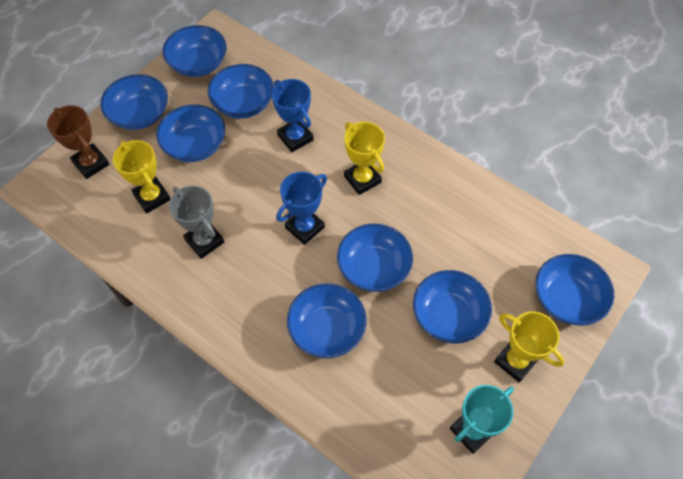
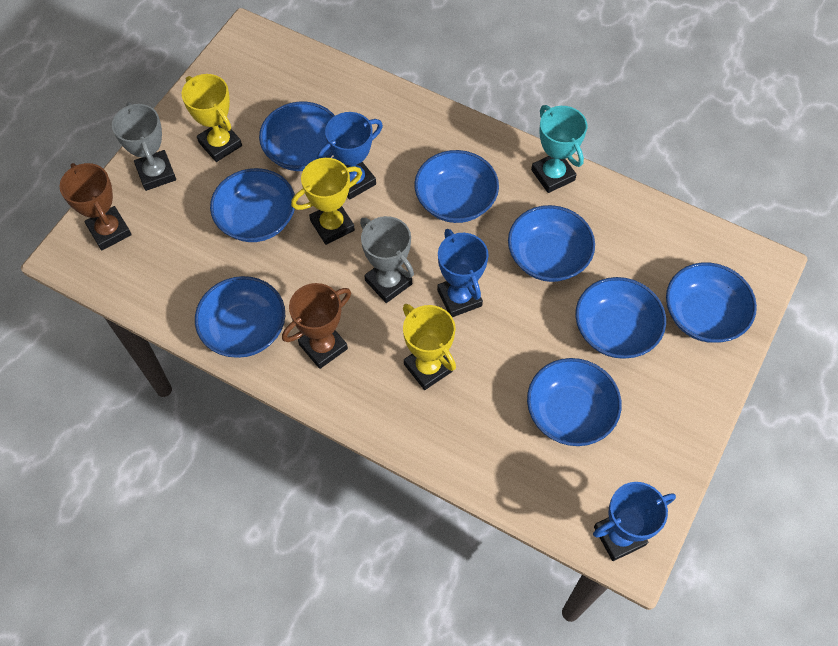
blue trophy: [272,79,314,152] [276,172,327,245] = 2 -> [317,112,383,200] [437,229,489,317] [593,482,676,561] = 3
brown trophy: [47,105,110,179] = 1 -> [59,163,132,250] [282,283,351,369] = 2
grey trophy: [169,186,224,259] = 1 -> [112,102,176,191] [360,216,414,303] = 2

